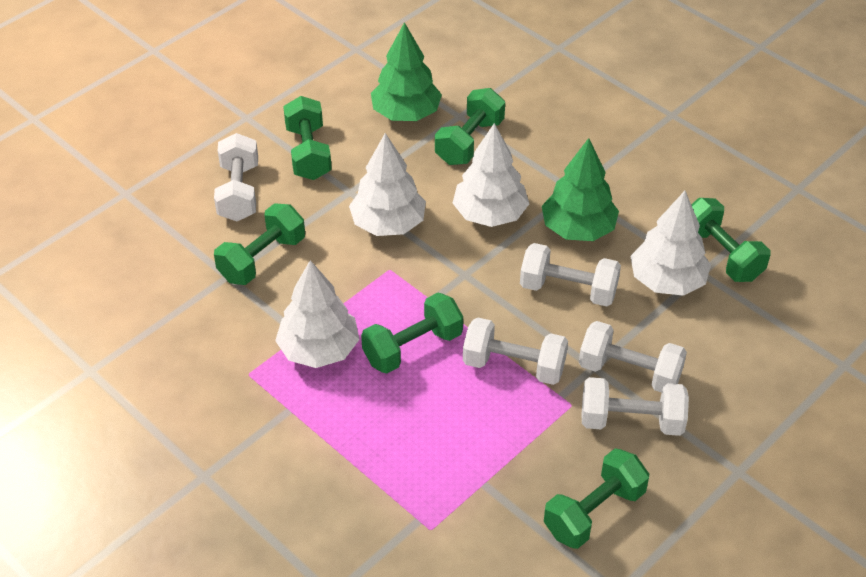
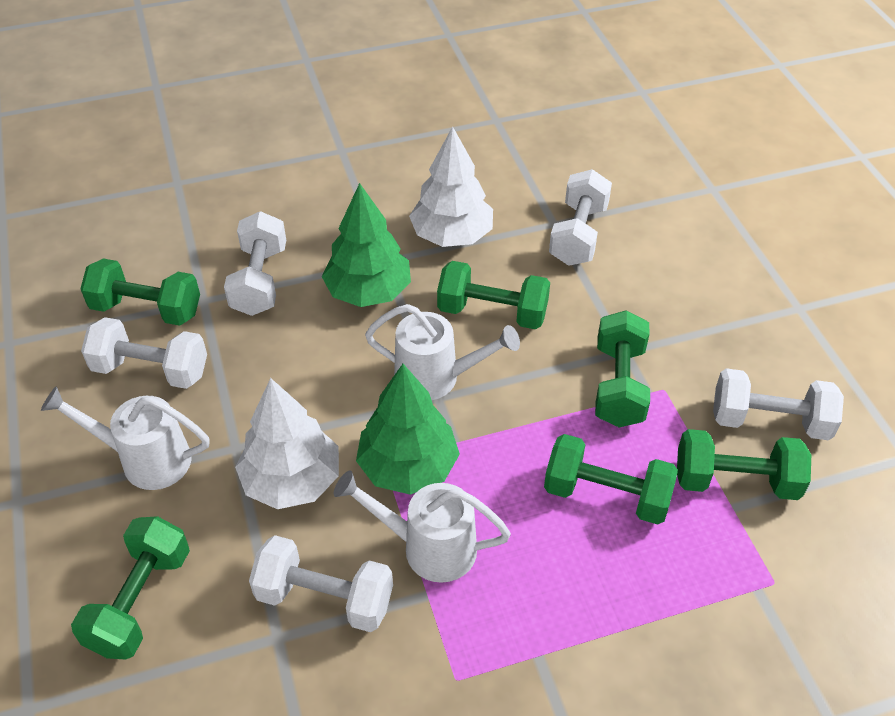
white tree: [275,260,360,368] [349,133,426,236] [453,123,529,227] [631,191,711,296] = 4 -> [235,378,339,509] [409,126,493,247] = 2
white watering can: none = 0 -> [41,386,209,490] [334,470,511,583] [365,304,520,400] = 3

